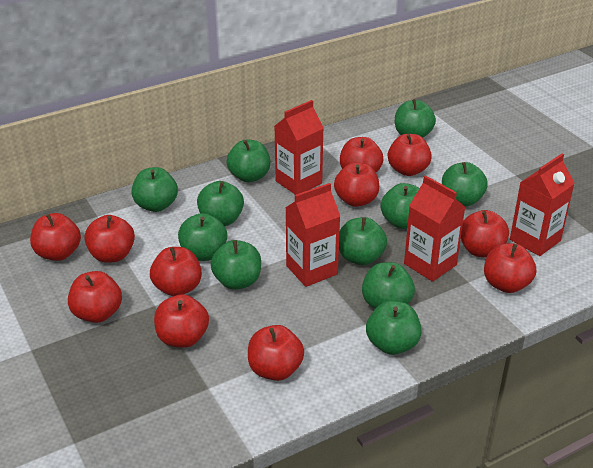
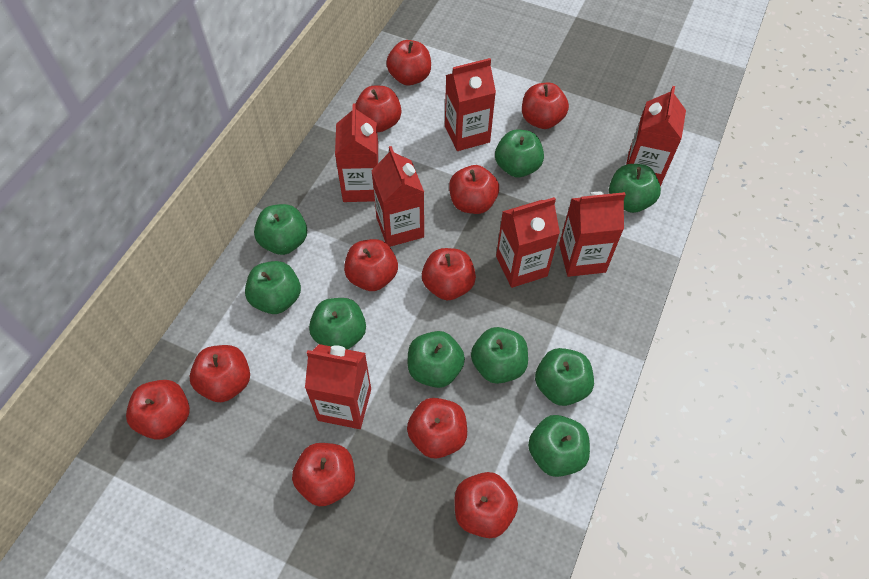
green apple: [131,167,178,212] [178,213,227,261] [197,181,244,226] [211,240,261,290] [227,140,270,182] [339,217,387,265] [362,262,415,309] [366,301,422,355] [380,183,419,229] [395,99,436,138] [442,162,488,207] = 11 -> [245,261,301,314] [254,204,307,255] [309,298,366,350] [408,331,465,388] [471,327,528,384] [495,129,544,177] [528,415,590,477] [535,348,594,406] [609,164,661,213] = 9
red carton: [275,100,324,195] [286,183,340,287] [404,175,465,282] [510,153,575,256] = 4 -> [305,344,371,429] [335,103,380,202] [371,146,424,247] [445,58,496,151] [496,197,560,288] [559,192,626,277] [626,86,686,186] = 7

